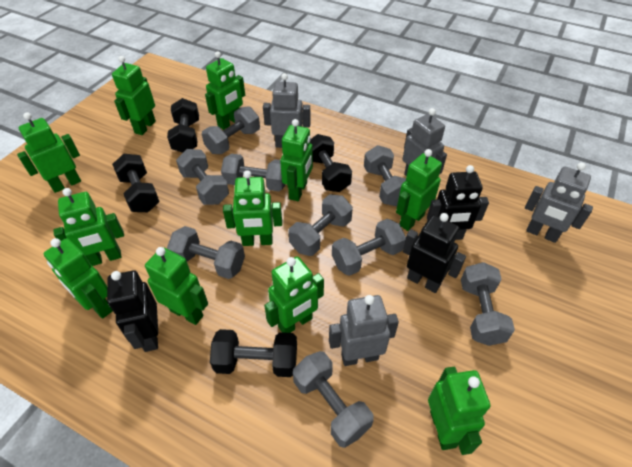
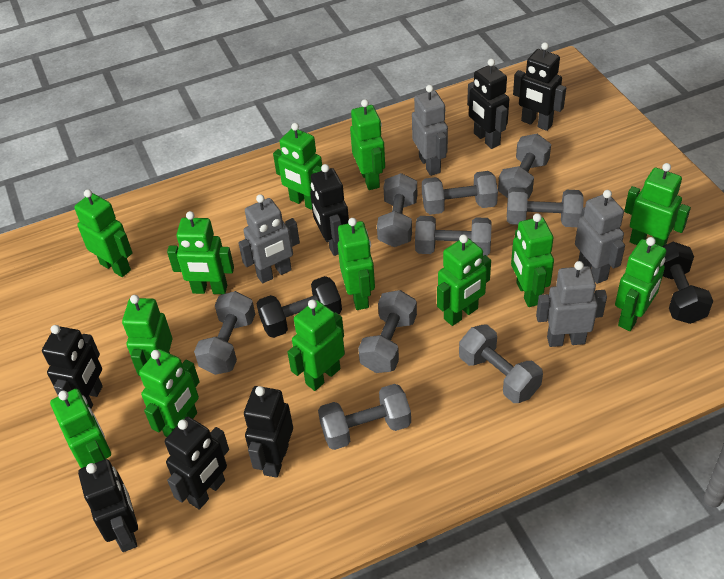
black dumbbell: [112,154,160,212] [167,98,199,153] [210,329,297,377] [310,134,352,192] = 4 -> [256,276,342,338] [662,242,713,324] = 2
black robot: [107,270,158,352] [403,213,466,293] [427,165,489,240] = 3 -> [42,325,103,408] [78,459,138,552] [165,417,229,510] [244,386,293,478] [310,164,349,256] [467,59,509,149] [513,42,566,131] = 7
green robot: [17,112,81,193] [44,238,113,319] [54,188,124,266] [112,56,156,135] [145,247,208,325] [205,51,245,130] [223,170,282,246] [264,257,324,333] [280,119,313,201] [396,149,442,231] [428,367,490,455] = 11 -> [50,389,111,468] [74,189,133,277] [122,295,172,376] [139,349,200,437] [167,211,234,294] [273,123,322,210] [287,300,345,391] [338,218,375,310] [350,99,385,190] [437,234,491,326] [511,213,554,307] [615,237,666,331] [624,163,691,246] = 13

